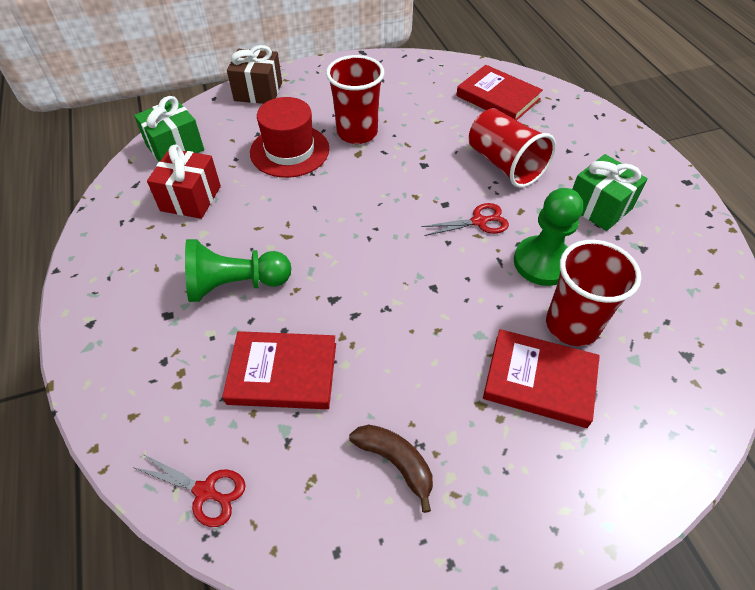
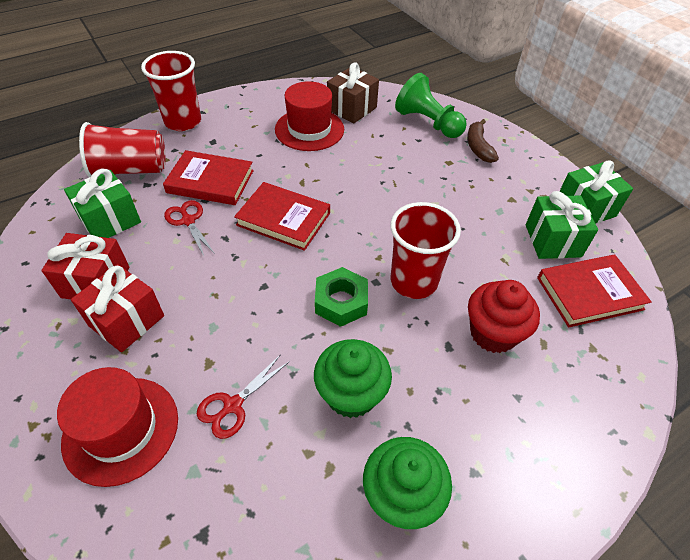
green cupcake: none = 0 -> [314,339,392,418] [363,437,452,529] = 2
green gift: [134,96,204,162] [572,154,648,231] = 2 -> [64,169,141,238] [526,191,598,259] [559,160,633,224] = 3
green nut: none = 0 -> [315,267,368,327] = 1
green pawn: [185,239,292,302] [514,188,583,286] = 2 -> [395,73,467,138] = 1
red cupcake: none = 0 -> [468,280,540,353] = 1
red gift: [147,145,221,219] = 1 -> [41,233,130,299] [71,264,164,352] = 2
red hat: [250,97,329,178] = 1 -> [57,367,178,487] [275,81,344,151] = 2

